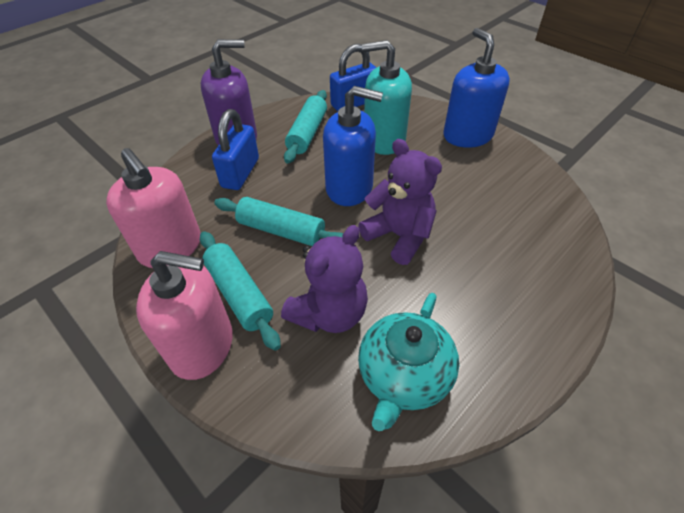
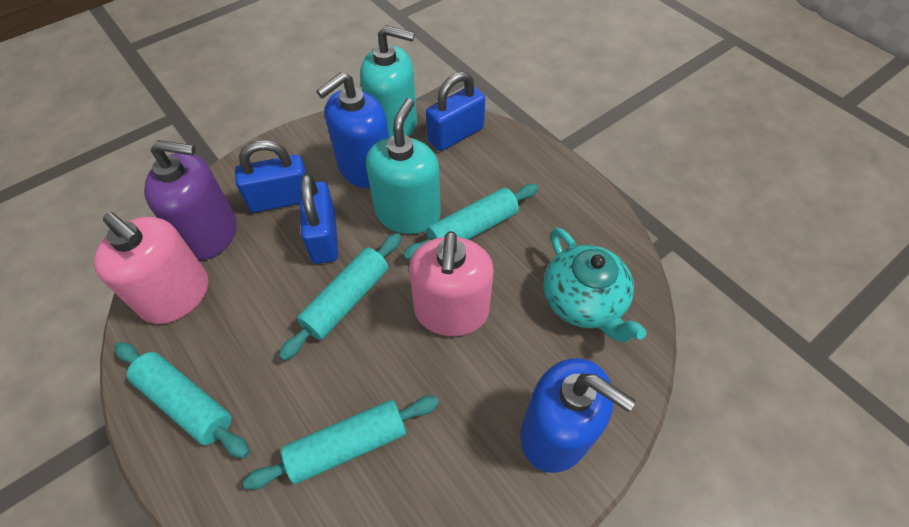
blue padlock: [212,109,259,190] [330,44,377,111] = 2 -> [235,140,307,212] [300,173,338,264] [426,72,485,151] = 3
purple teddy bear: [281,225,368,333] [358,139,442,265] = 2 -> none = 0
turquoise rolling pin: [200,231,281,351] [214,197,344,246] [284,90,327,164] = 3 -> [115,342,250,458] [243,396,439,490] [279,233,402,360] [403,184,538,260] = 4
turquoise soap dispenser: [362,40,412,155] = 1 -> [360,25,417,137] [366,98,441,234] = 2

